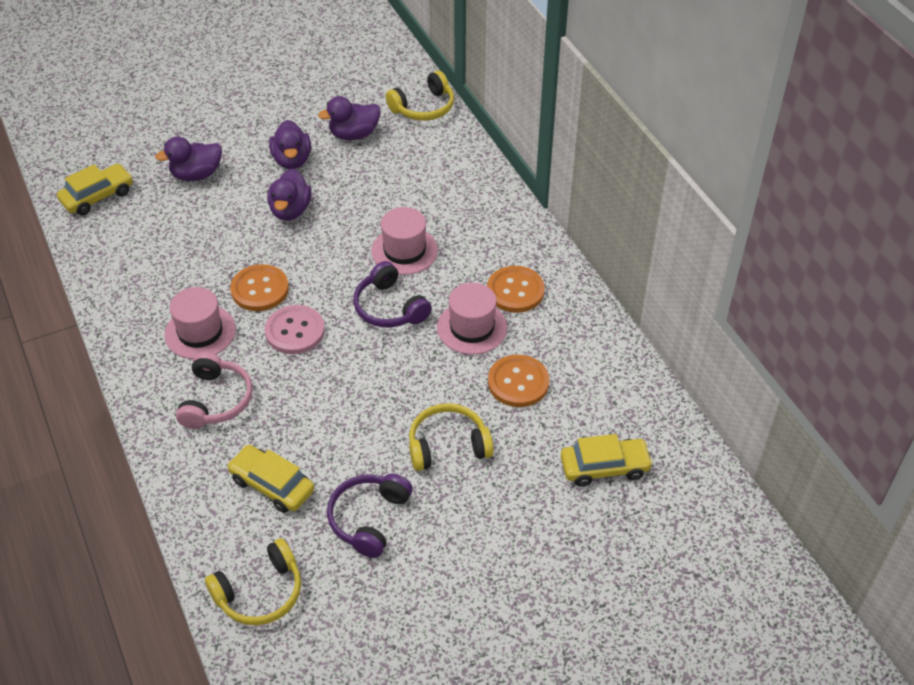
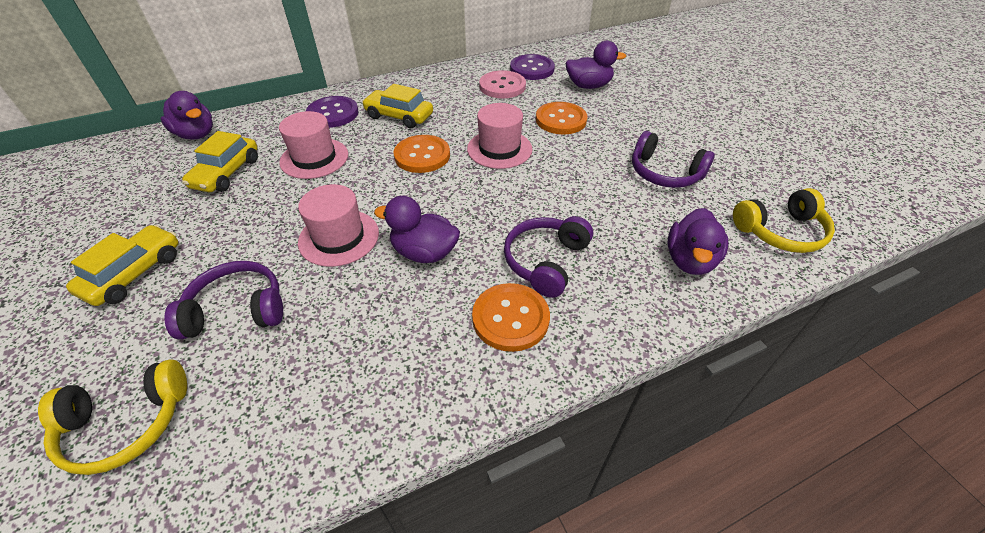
pink headphones: [176,352,253,429] = 1 -> none = 0
purple button: none = 0 -> [306,96,359,128] [510,54,555,80] = 2
purple headphones: [327,474,413,558] [353,261,432,328] = 2 -> [164,261,283,340] [504,216,593,298] [632,131,715,188] = 3
yellow headphones: [205,538,301,625] [386,71,454,121] [409,403,494,471] = 3 -> [38,359,187,475] [733,188,835,253] = 2

